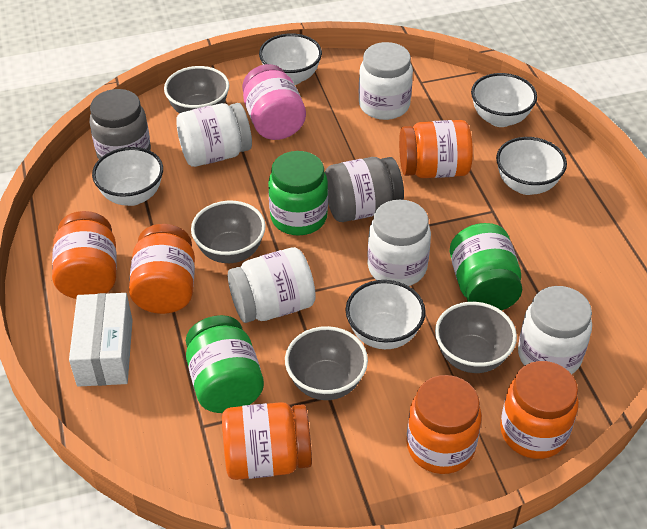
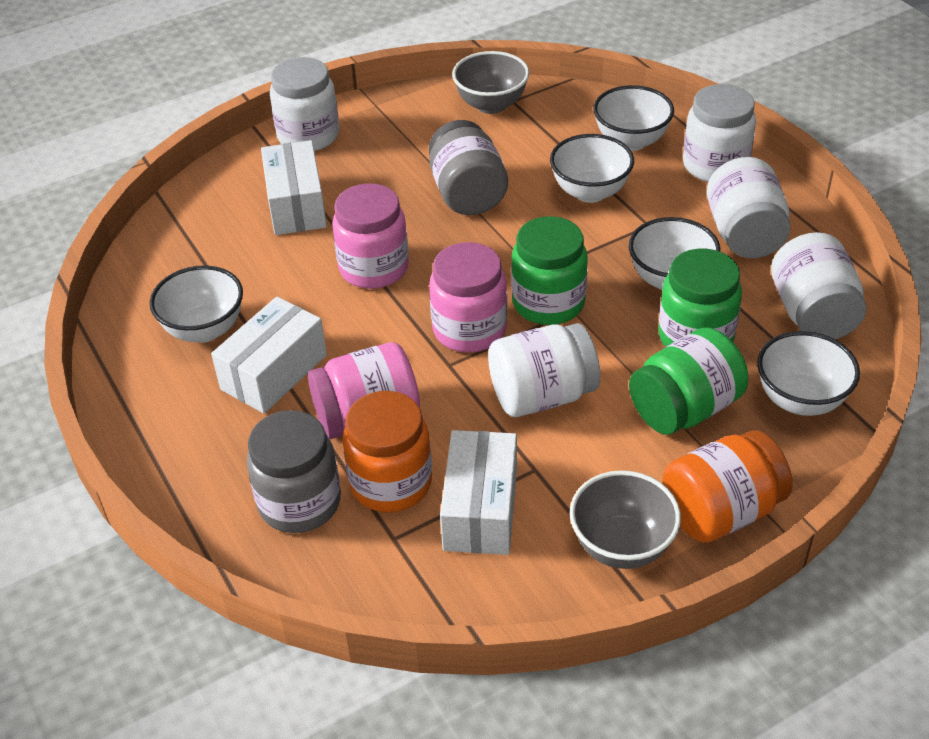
grey bowl: [164,66,229,113] [191,201,266,263] [285,326,368,400] [435,302,517,373] = 4 -> [452,51,529,114] [570,470,681,569] = 2
orange jar: [52,211,117,299] [129,224,195,314] [222,402,312,480] [399,120,473,178] [406,375,482,474] [500,361,579,459] = 6 -> [343,391,432,512] [663,430,793,543] = 2
pink jar: [242,64,306,140] = 1 -> [308,342,420,439] [332,183,409,289] [429,242,507,353] = 3
white box: [69,293,133,387] = 1 -> [211,297,327,413] [261,140,327,235] [440,430,517,555] = 3

